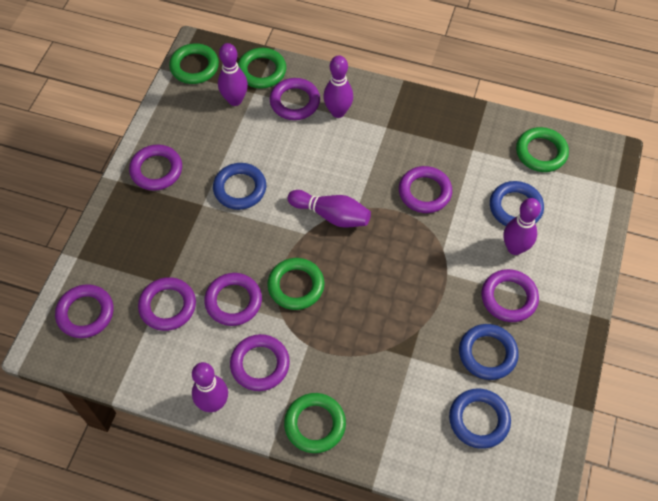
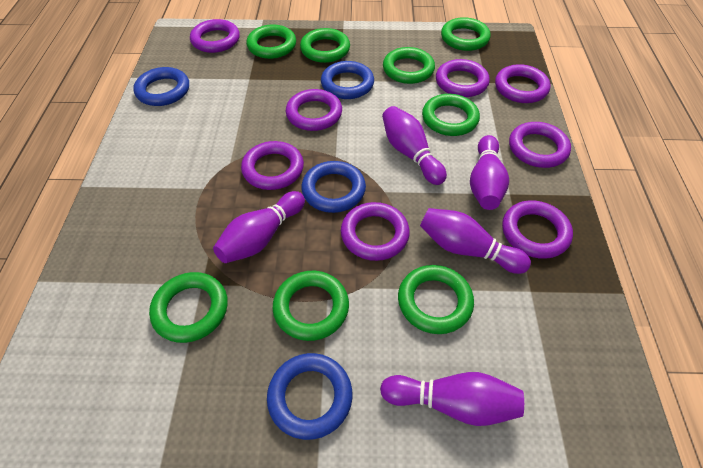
green ring: [169,43,219,84] [238,48,286,89] [267,258,324,310] [284,393,346,453] [516,127,569,172] = 5 -> [149,272,228,343] [246,25,296,59] [273,271,349,341] [300,28,350,63] [383,47,435,84] [398,265,474,334] [422,94,480,136] [441,17,491,51] = 8

